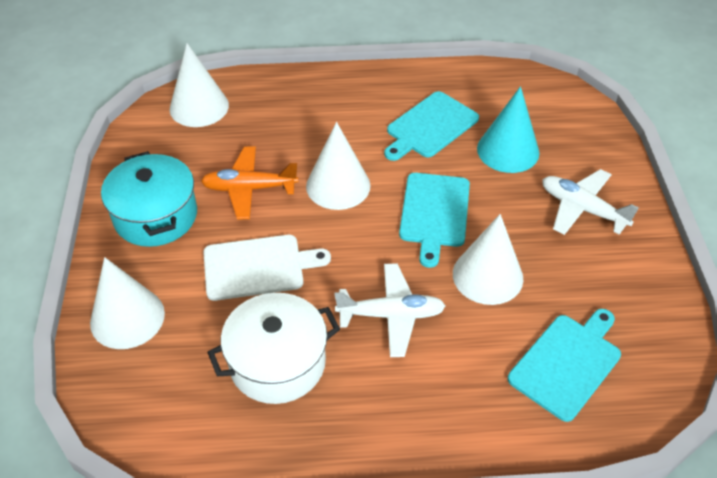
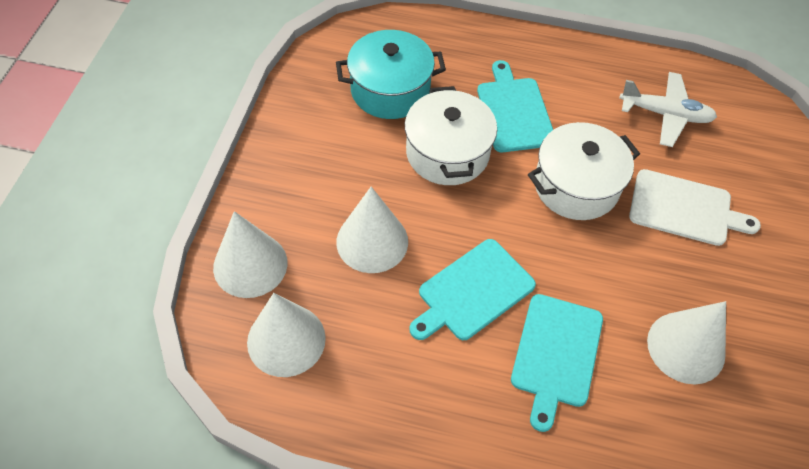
orange plane: [201,147,299,219] = 1 -> none = 0
turquoise cone: [477,86,539,173] = 1 -> none = 0
white plane: [334,263,445,357] [542,169,639,235] = 2 -> [619,72,717,147] = 1
white pot: [207,293,340,404] = 1 -> [405,86,497,185] [528,122,640,220] = 2

